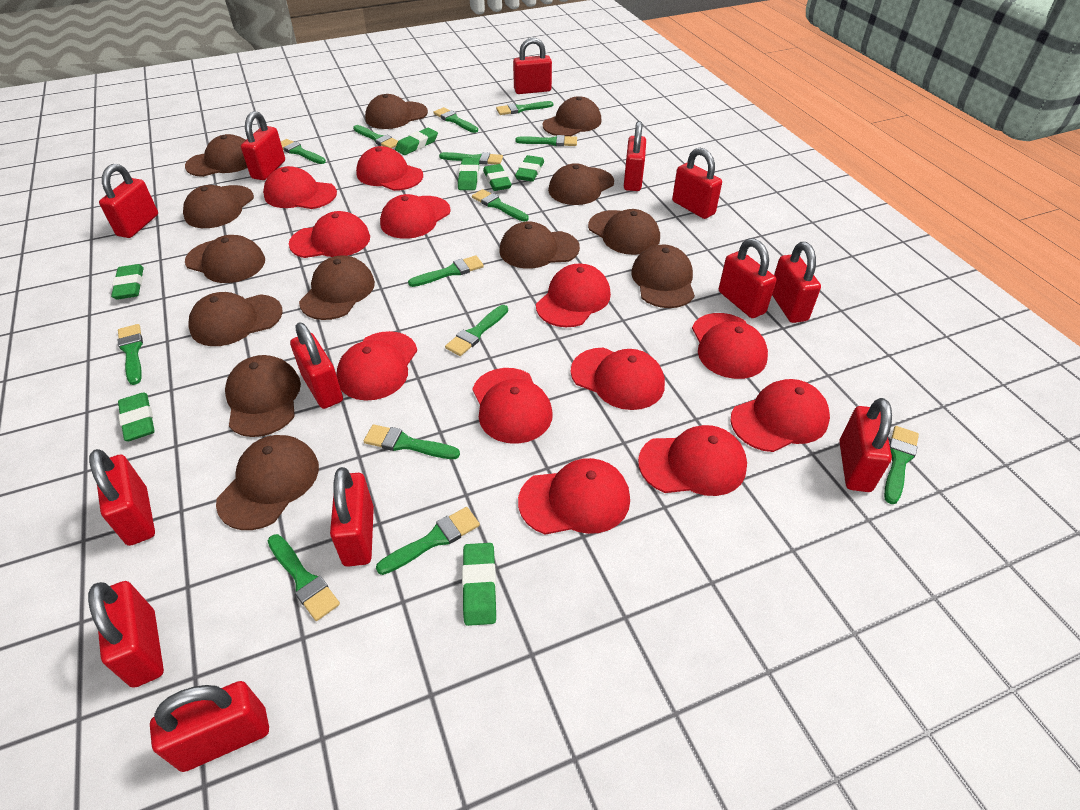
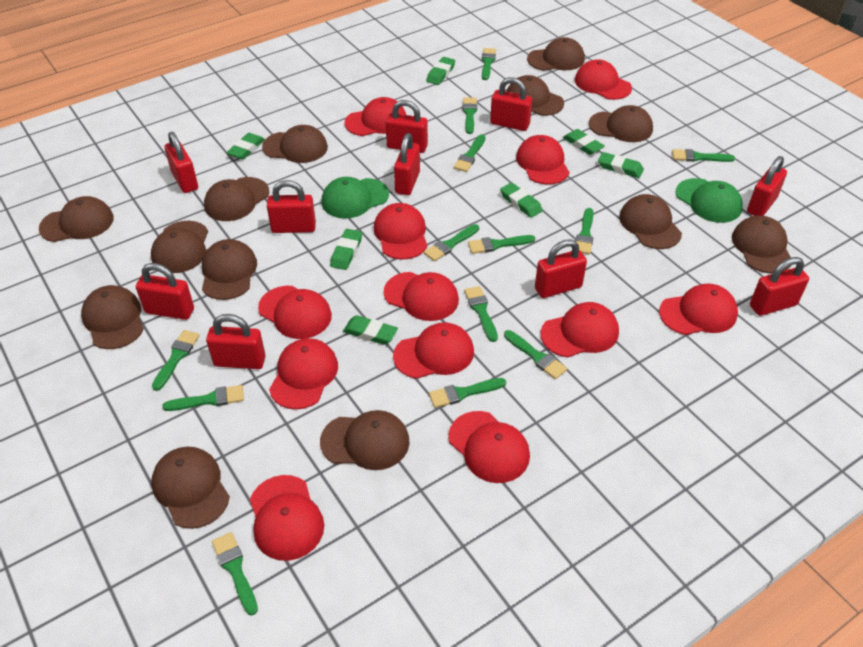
green brush: [117,324,143,385] [268,534,340,621] [281,139,326,164] [353,125,398,149] [364,424,460,459] [376,507,480,575] [408,255,484,287] [433,107,478,133] [439,152,503,165] [445,305,508,356] [472,189,529,222] [496,101,553,115] [515,135,577,146] [884,426,919,504] = 14 -> [152,330,200,391] [162,385,244,411] [212,532,258,615] [424,224,479,261] [429,378,506,408] [454,134,486,172] [463,97,477,134] [464,286,498,342] [468,235,535,254] [482,48,496,80] [504,330,567,379] [576,208,594,254] [672,149,735,162] = 13
green cap: none = 0 -> [322,177,389,219] [676,178,743,223] = 2
red padlock: [88,581,164,688] [89,449,155,546] [99,164,158,238] [150,681,269,772] [241,111,285,180] [290,322,343,409] [330,467,374,567] [513,37,552,94] [624,121,646,191] [672,148,722,219] [719,238,776,318] [772,242,821,323] [839,398,892,492] = 13 -> [136,263,194,320] [164,132,198,193] [206,314,266,369] [267,180,316,233] [386,100,428,153] [394,133,420,195] [490,77,532,131] [535,239,587,298] [747,156,787,216] [750,257,809,316] = 10

